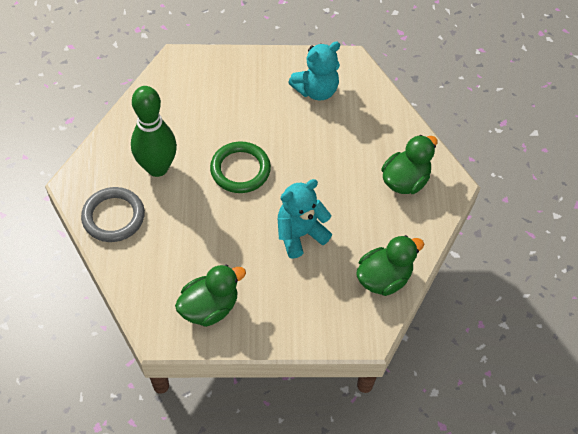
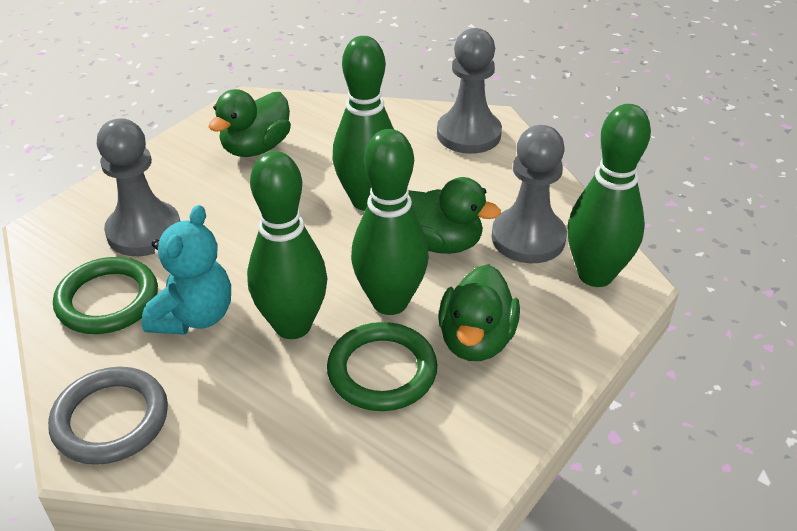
green bowling pin: [131,86,177,177] = 1 -> [247,151,328,339] [333,36,394,211] [351,129,429,315] [568,104,651,287] = 4
green ring: [210,141,271,193] = 1 -> [53,257,158,334] [327,322,437,411] = 2
grey pawn: none = 0 -> [97,118,180,256] [437,28,502,154] [491,125,567,263] = 3
turquoise teddy bear: [278,179,332,259] [288,42,340,100] = 2 -> [141,205,231,335] = 1

